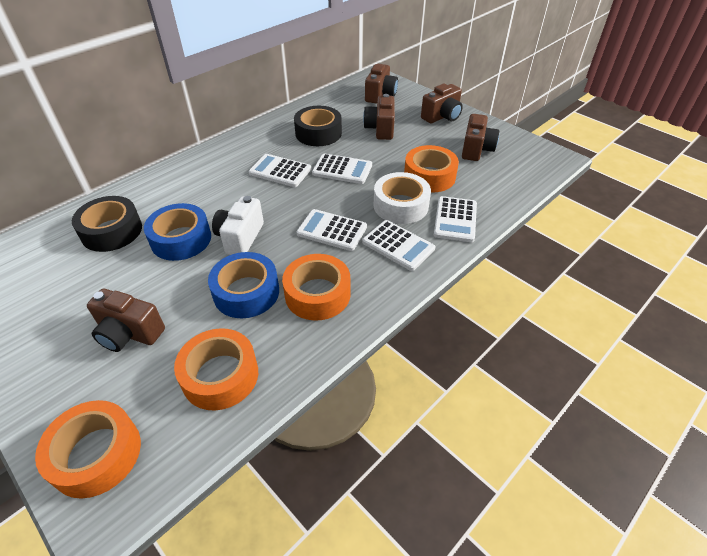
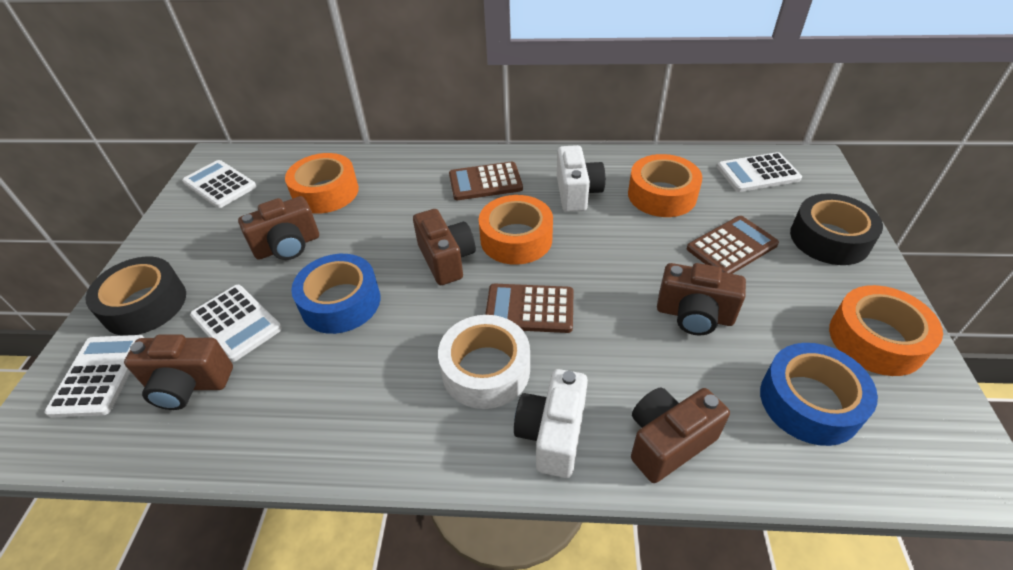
brown calculator: none = 0 -> [449,162,523,200] [485,284,574,333] [687,216,779,274] = 3
white calculator: [249,154,311,187] [297,209,367,251] [312,153,372,184] [362,220,435,271] [434,196,477,242] = 5 -> [45,335,144,418] [182,160,257,208] [190,285,282,362] [717,152,802,192] = 4
white camera: [212,196,264,255] = 1 -> [514,369,588,478] [557,145,605,212] = 2

